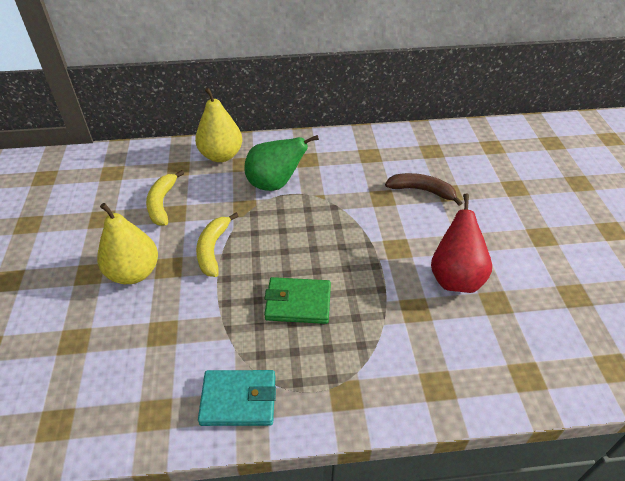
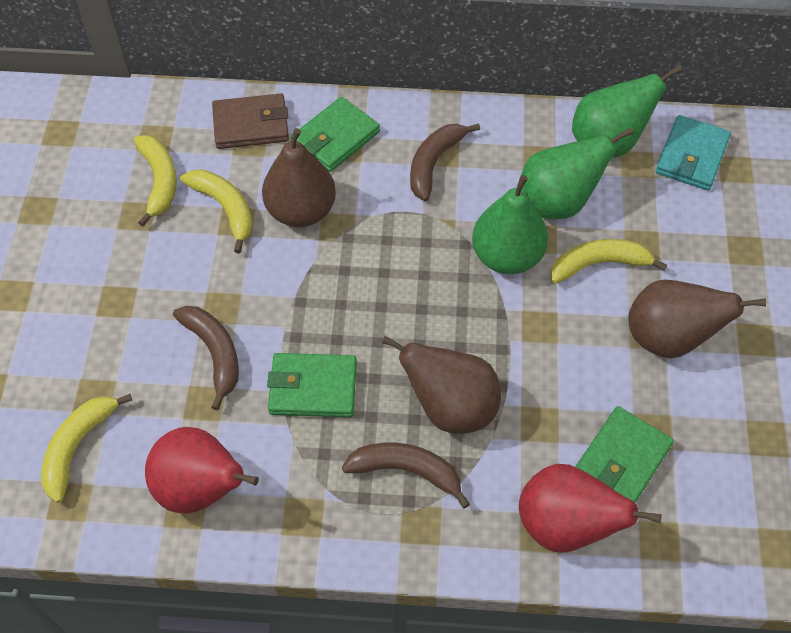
brown banana: [385,173,462,206] = 1 -> [173,306,239,410] [342,443,470,509] [410,123,480,201] = 3
brown pear: none = 0 -> [262,128,336,227] [382,336,501,433] [629,280,766,358] = 3
brown wallet: none = 0 -> [212,94,289,149] = 1
green pear: [244,135,319,191] = 1 -> [472,175,548,274] [521,127,633,219] [572,65,682,158] = 3
green wallet: [264,277,331,324] = 1 -> [267,353,357,417] [291,97,380,172] [575,406,674,503] = 3
red pear: [431,194,492,293] = 1 -> [145,427,259,513] [519,464,661,552] = 2
yellow banana: [146,170,184,226] [196,213,238,277] = 2 -> [41,394,132,503] [133,135,177,227] [180,169,253,254] [551,239,667,284] = 4
yellow pear: [97,203,158,284] [195,88,242,162] = 2 -> none = 0

